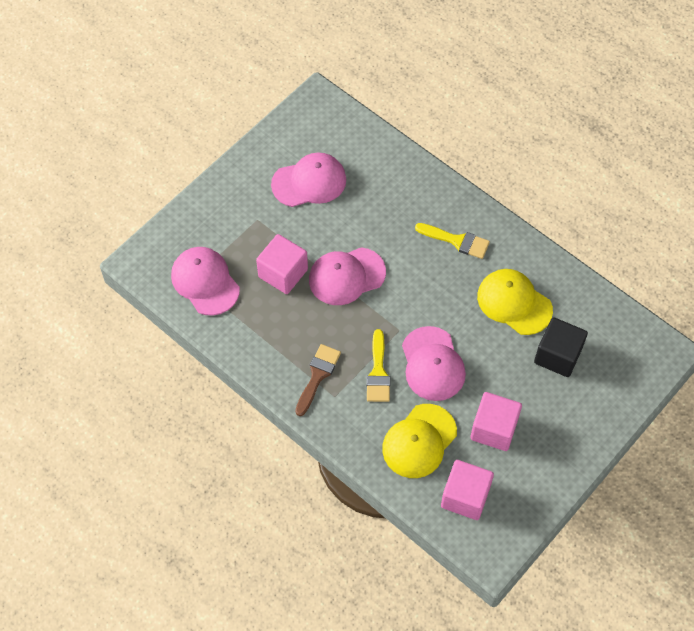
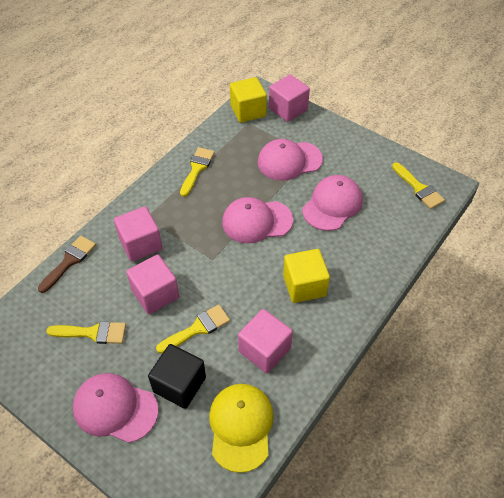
pink cube: [256,234,308,294] [441,460,494,520] [470,392,522,451] = 3 -> [114,206,162,262] [126,255,179,314] [238,309,293,373] [269,74,310,122] = 4
yellow brush: [366,329,390,402] [415,223,490,259] = 2 -> [46,321,126,344] [156,305,230,353] [180,147,215,197] [392,162,445,209] = 4
yellow cap: [382,404,457,478] [477,269,553,335] = 2 -> [209,384,274,473] = 1
yellow cube: none = 0 -> [230,77,267,123] [283,249,330,303] = 2

